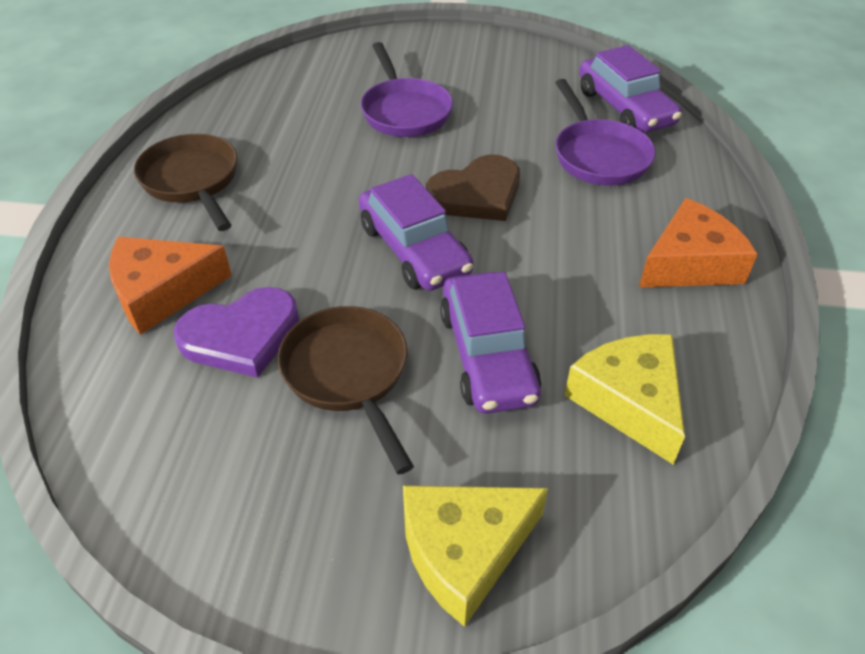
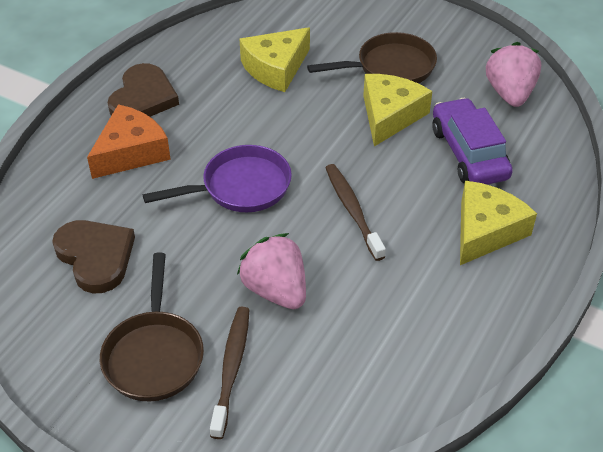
brown heart: [426,155,520,221] = 1 -> [52,220,135,293] [107,63,179,117] = 2
brown toothbrush: none = 0 -> [210,307,249,439] [326,164,386,261] = 2
orange cheese: [109,237,232,335] [639,198,758,287] = 2 -> [87,104,171,179] = 1
pink strawberry: none = 0 -> [237,233,306,309] [486,42,541,107] = 2
purple car: [359,174,474,291] [440,272,541,414] [579,45,682,133] = 3 -> [433,98,513,185] = 1
purple heart: [174,287,299,378] = 1 -> none = 0
purple pan: [361,42,453,137] [555,79,656,186] = 2 -> [143,145,292,212] = 1
yellow cheese: [403,485,548,627] [564,334,685,464] = 2 -> [240,27,310,92] [363,74,432,146] [460,181,537,265] = 3

